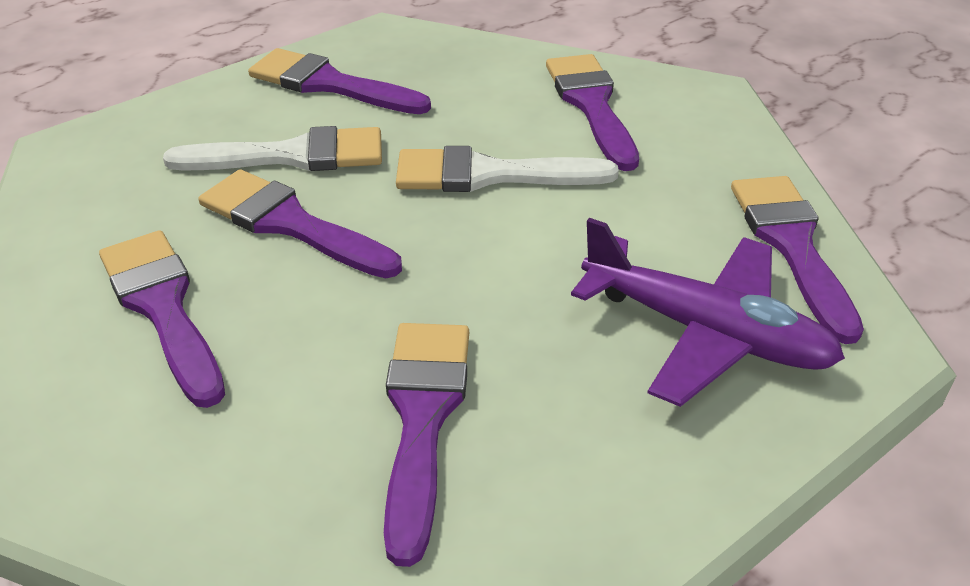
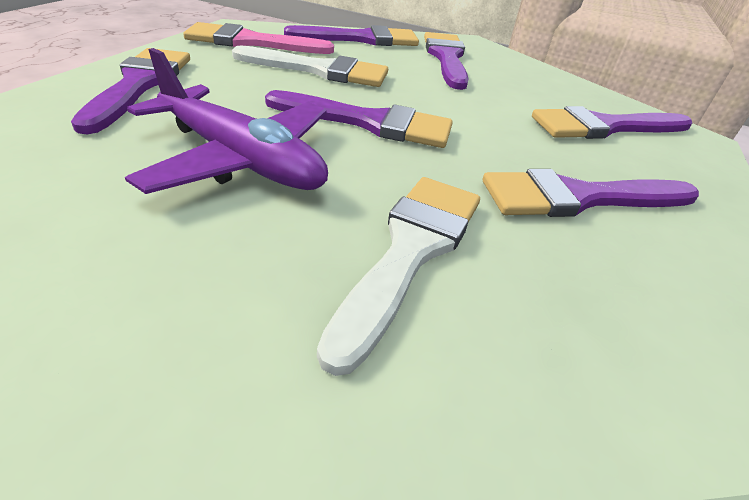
pink brush: none = 0 -> [183,22,334,54] = 1

